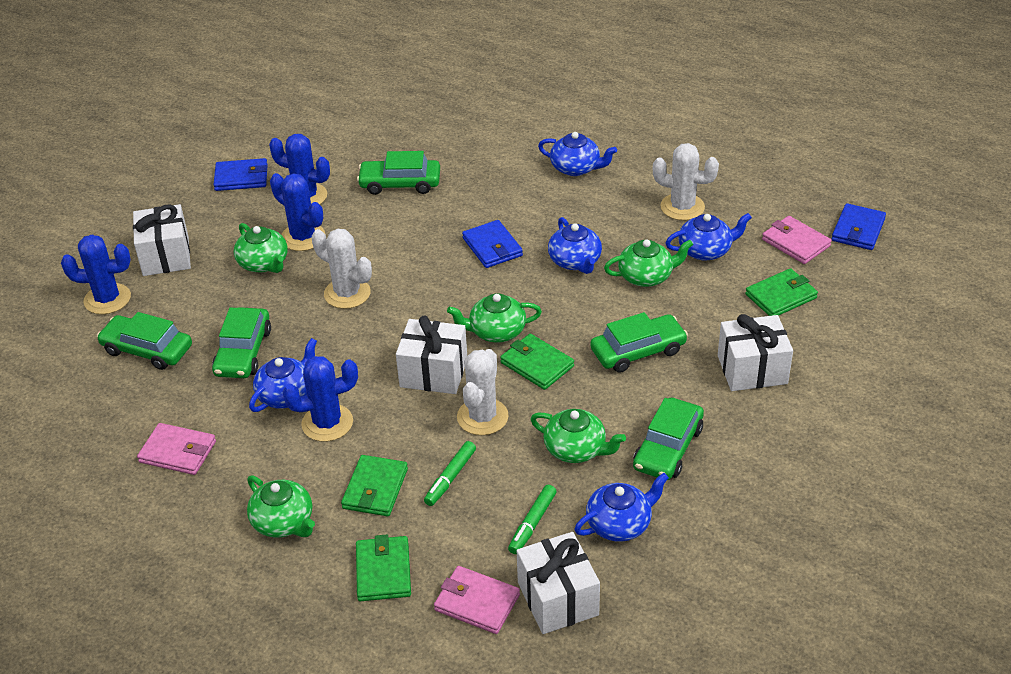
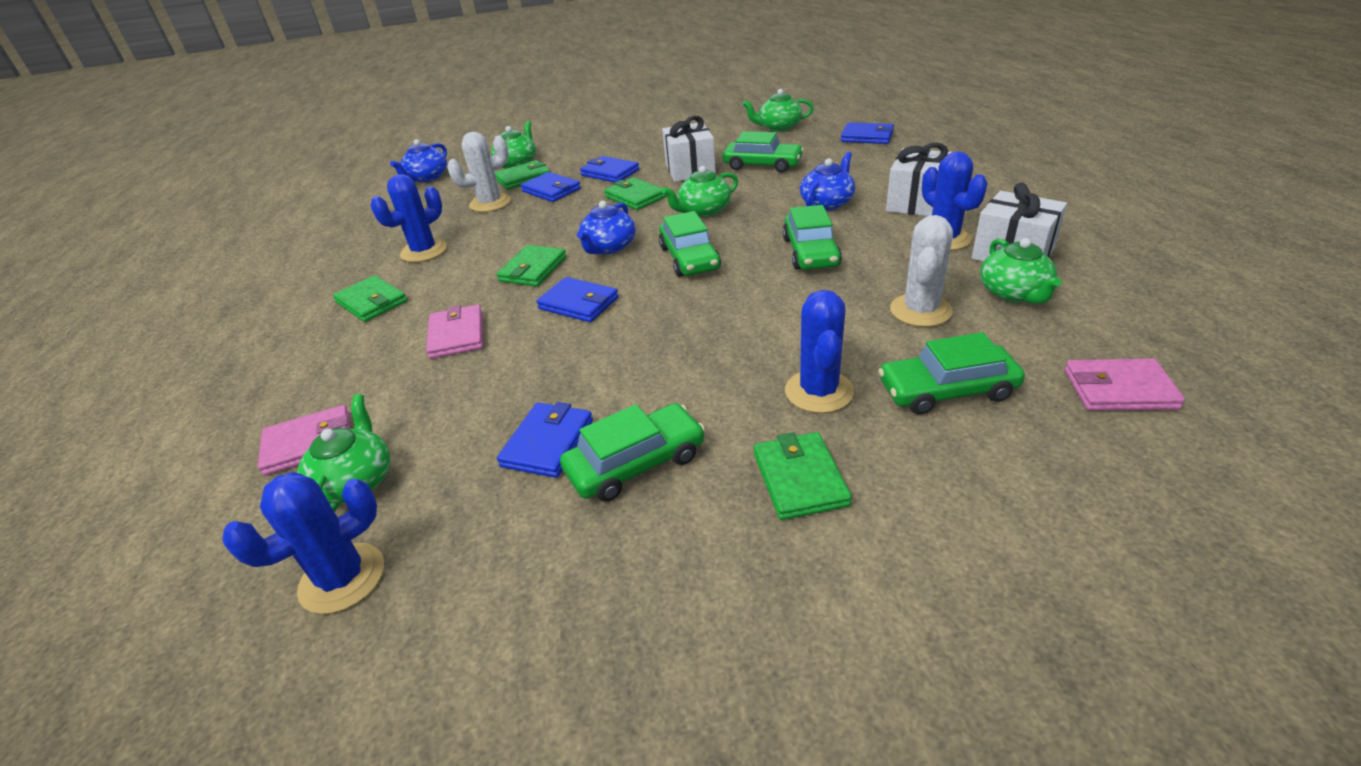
blue teapot: [249,338,317,412] [538,132,617,176] [548,217,602,274] [575,473,669,542] [665,213,752,260] = 5 -> [390,139,447,183] [577,201,636,254] [800,152,855,211] = 3
blue wallet: [213,158,268,191] [462,220,523,268] [832,203,886,250] = 3 -> [497,402,593,478] [521,172,581,202] [537,277,618,322] [580,156,639,183] [841,122,894,144] = 5
green marker: [424,441,476,506] [508,485,557,554] = 2 -> none = 0
green wallet: [341,455,408,517] [356,535,411,601] [500,334,574,390] [745,268,818,316] = 4 -> [333,275,407,322] [495,160,550,190] [496,245,566,287] [604,177,666,210] [754,432,852,520] = 5
white cactus: [312,229,372,309] [457,349,509,435] [653,143,719,221] = 3 -> [447,132,511,212] [890,215,953,327] = 2
white gift: [133,204,191,276] [396,315,467,394] [517,532,600,634] [718,314,793,391] = 4 -> [662,116,716,182] [886,143,952,216] [972,183,1067,262] = 3

